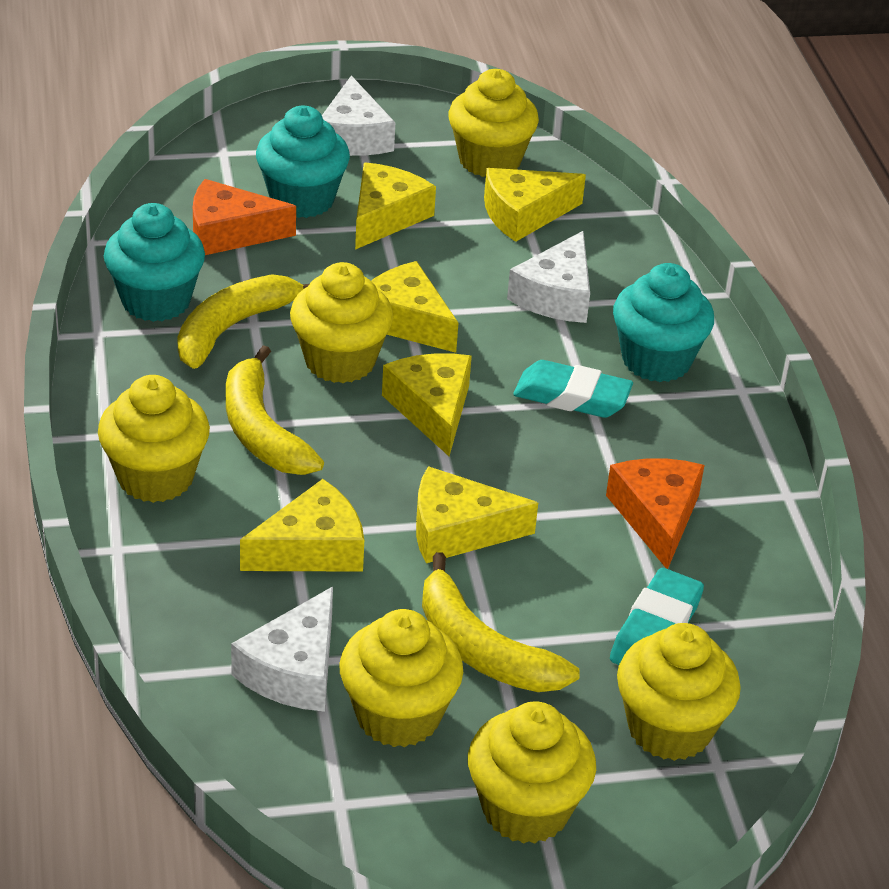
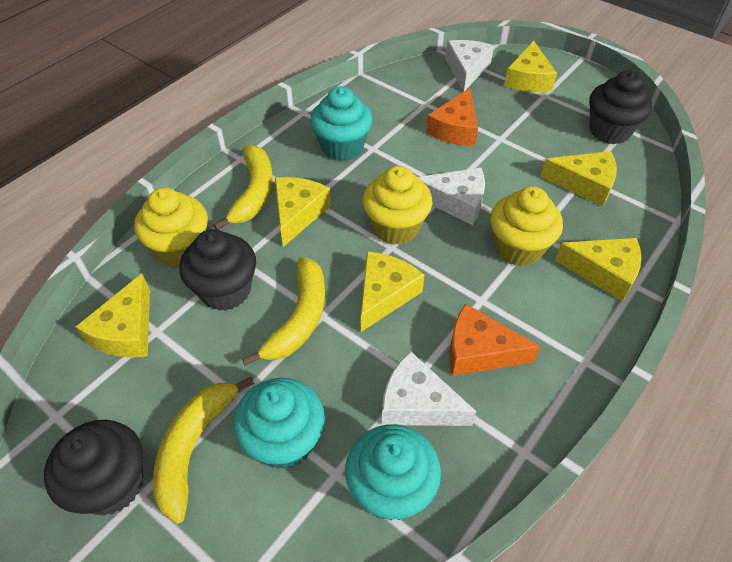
black cupcake: none = 0 -> [44,420,143,516] [179,229,256,311] [589,70,652,144] = 3
turquoise eraser: [513,360,633,418] [610,568,704,665] = 2 -> none = 0
yellow cupcake: [98,375,210,503] [290,262,393,383] [339,609,463,747] [448,69,539,177] [468,701,596,844] [617,623,741,761] = 6 -> [134,188,208,268] [362,166,432,245] [490,186,563,266] = 3

